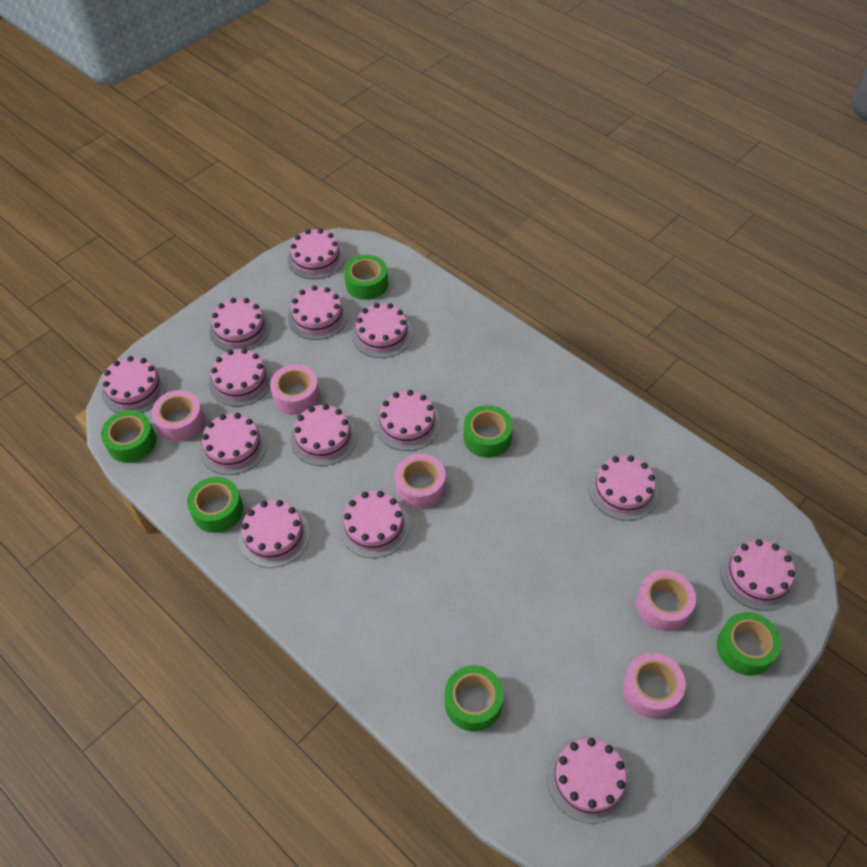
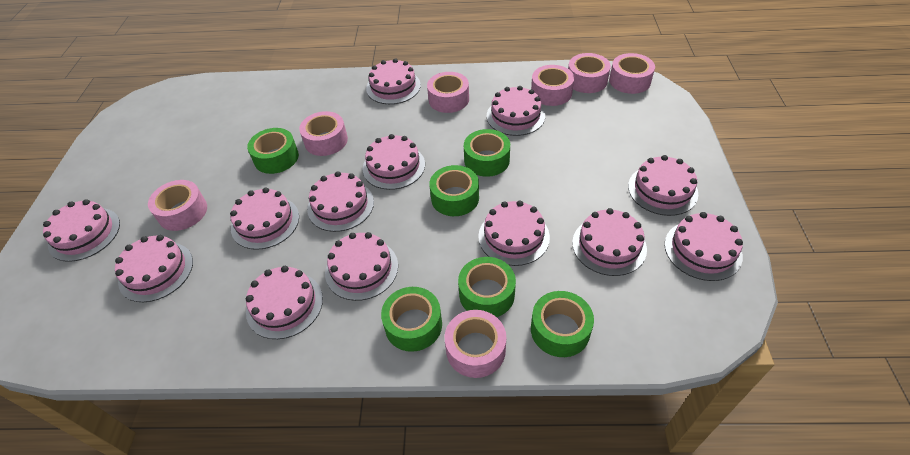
pink cake: [102,356,167,413] [200,413,267,475] [209,298,271,351] [209,348,272,406] [239,500,310,568] [287,229,345,279] [288,285,348,340] [290,404,357,466] [339,491,410,558] [352,303,413,358] [375,390,440,451] [547,737,631,824] [589,456,659,521] [720,539,796,611] = 14 -> [43,199,120,262] [115,235,193,302] [230,188,299,250] [246,266,323,339] [307,171,374,232] [325,232,398,301] [363,134,425,190] [366,58,421,104] [478,201,550,266] [486,86,545,136] [572,208,647,276] [628,155,698,216] [664,212,743,281] = 13
pink tape: [152,390,205,442] [270,364,320,415] [395,454,446,509] [622,653,686,718] [636,570,696,631] = 5 -> [148,180,207,231] [299,111,348,156] [427,72,469,113] [445,310,506,378] [531,65,574,106] [568,53,611,93] [609,53,655,94] = 7

